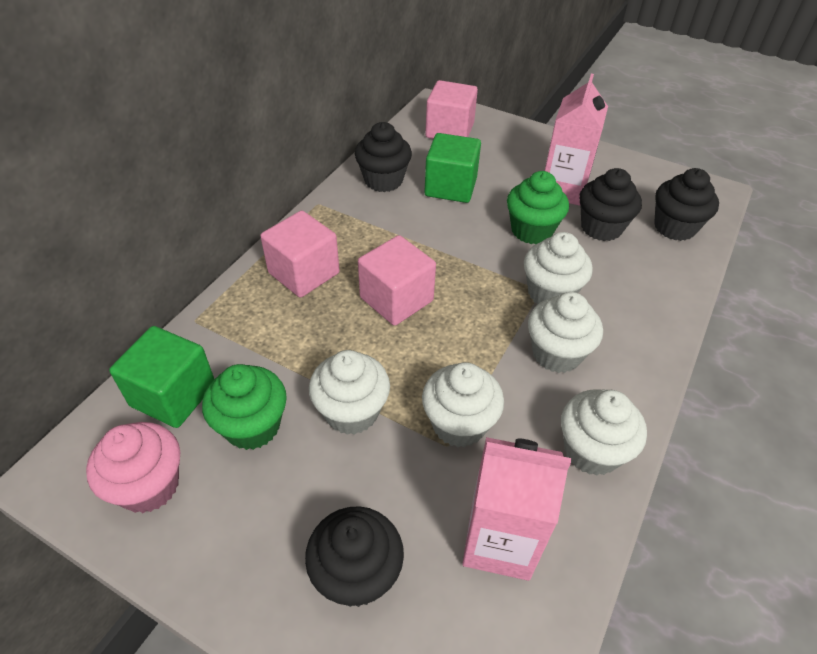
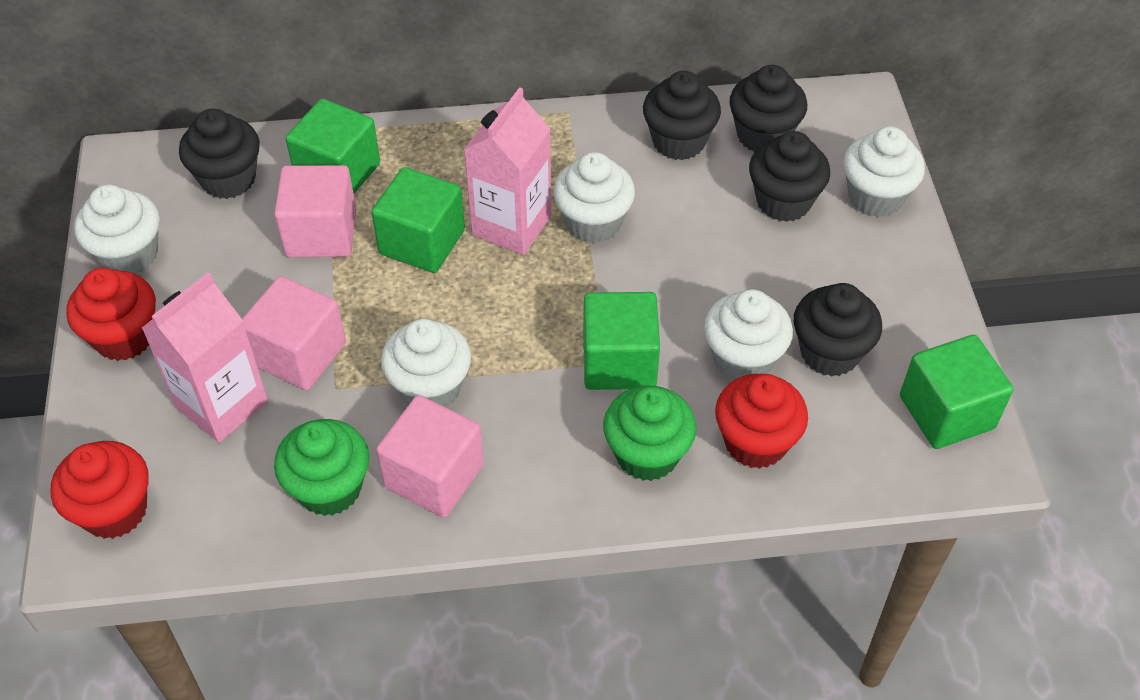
black cupcake: [305,506,404,607] [355,122,412,192] [579,168,642,241] [654,168,719,241] = 4 -> [179,109,260,199] [643,71,721,160] [729,65,807,152] [749,131,830,222] [794,283,882,376] = 5
green cube: [109,326,214,428] [424,133,481,203] = 2 -> [286,99,380,194] [371,167,465,273] [583,292,660,390] [900,335,1014,449] = 4
pink cupcake: [86,422,180,513] = 1 -> none = 0
red cupcake: none = 0 -> [51,441,149,539] [66,268,156,361] [715,374,808,469] = 3

